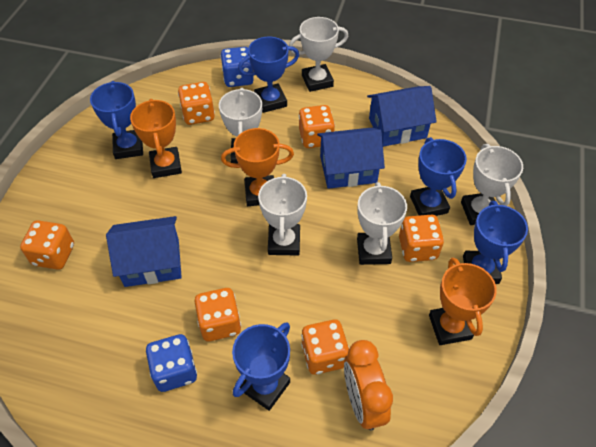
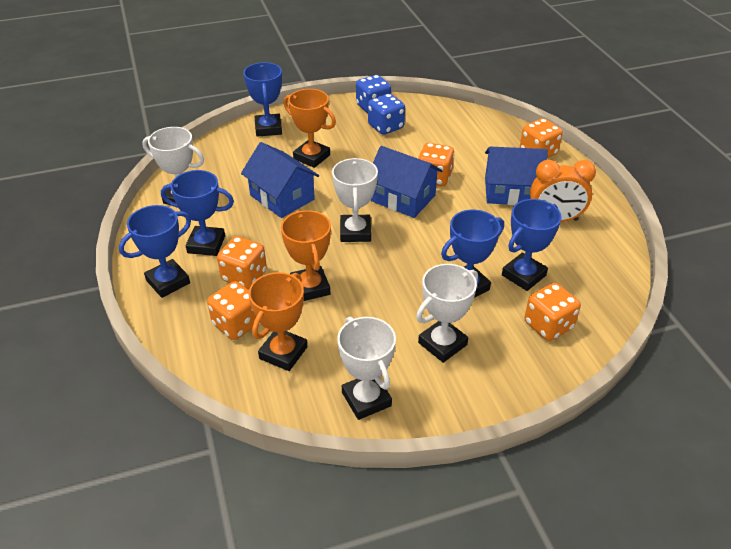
orange dice: [20,220,74,270] [178,82,215,125] [194,288,241,341] [299,105,335,148] [301,319,349,375] [399,215,444,262] = 6 -> [207,281,256,340] [217,236,267,289] [418,143,455,186] [520,118,563,158] [524,283,581,341] = 5
white trophy: [219,88,262,164] [258,174,307,256] [289,17,348,92] [357,182,407,265] [461,144,523,225] = 5 -> [142,127,204,205] [332,158,378,242] [337,316,396,420] [416,264,478,363] = 4

